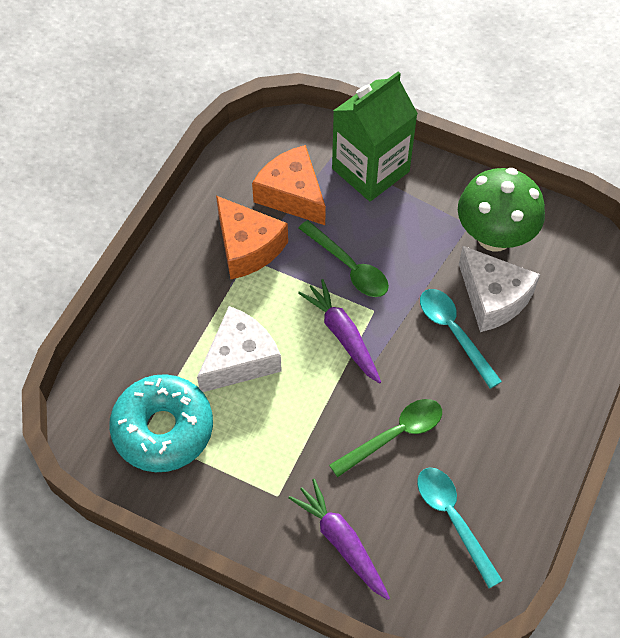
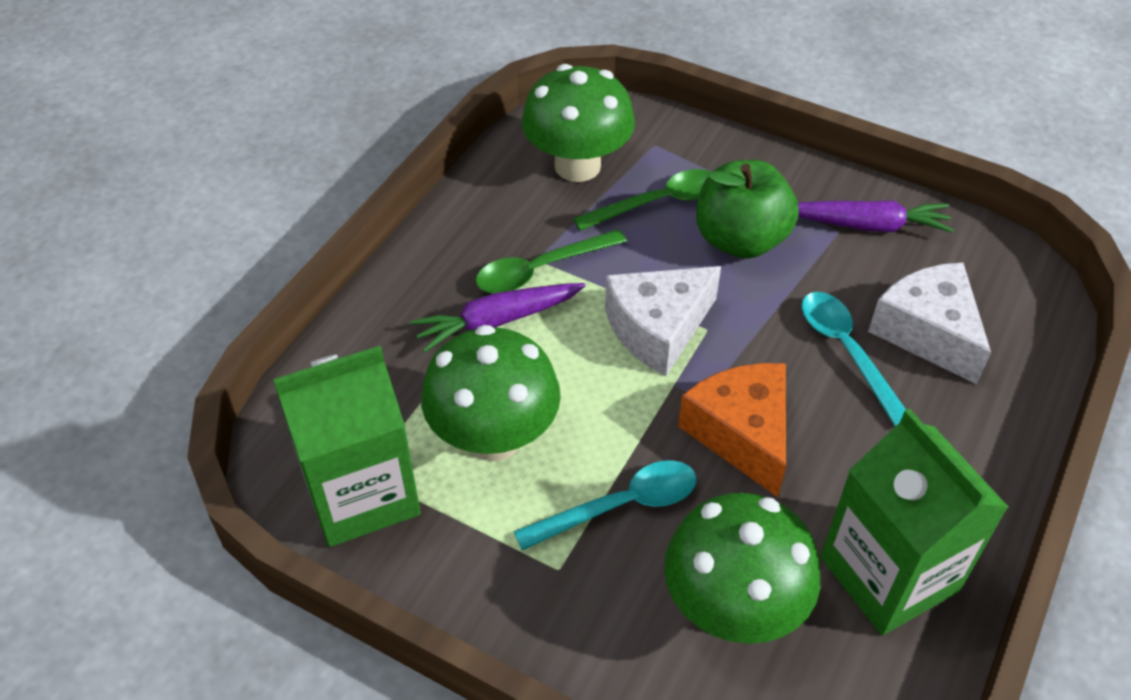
green apple: none = 0 -> [696,160,798,259] = 1
green carton: [332,71,418,202] = 1 -> [273,346,421,547] [820,408,1009,635] = 2
green mushroom: [458,168,545,252] = 1 -> [421,325,561,461] [522,64,635,182] [664,493,821,644] = 3
orange cheese: [216,196,288,279] [252,145,326,225] = 2 -> [678,363,786,497] = 1
turquoise donut: [109,374,213,472] = 1 -> none = 0

